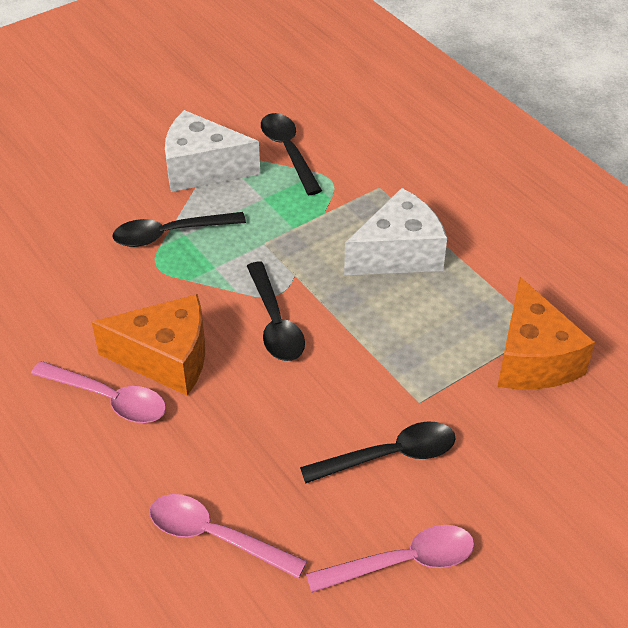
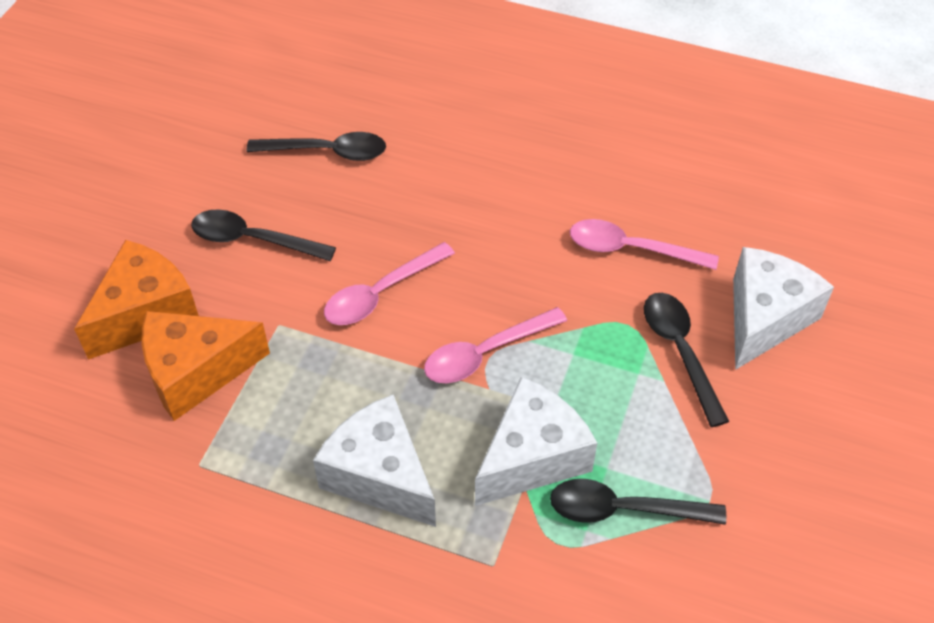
white cheese: [165,110,260,192] [344,188,447,275] = 2 -> [313,395,436,527] [475,377,597,506] [733,247,834,370] = 3

